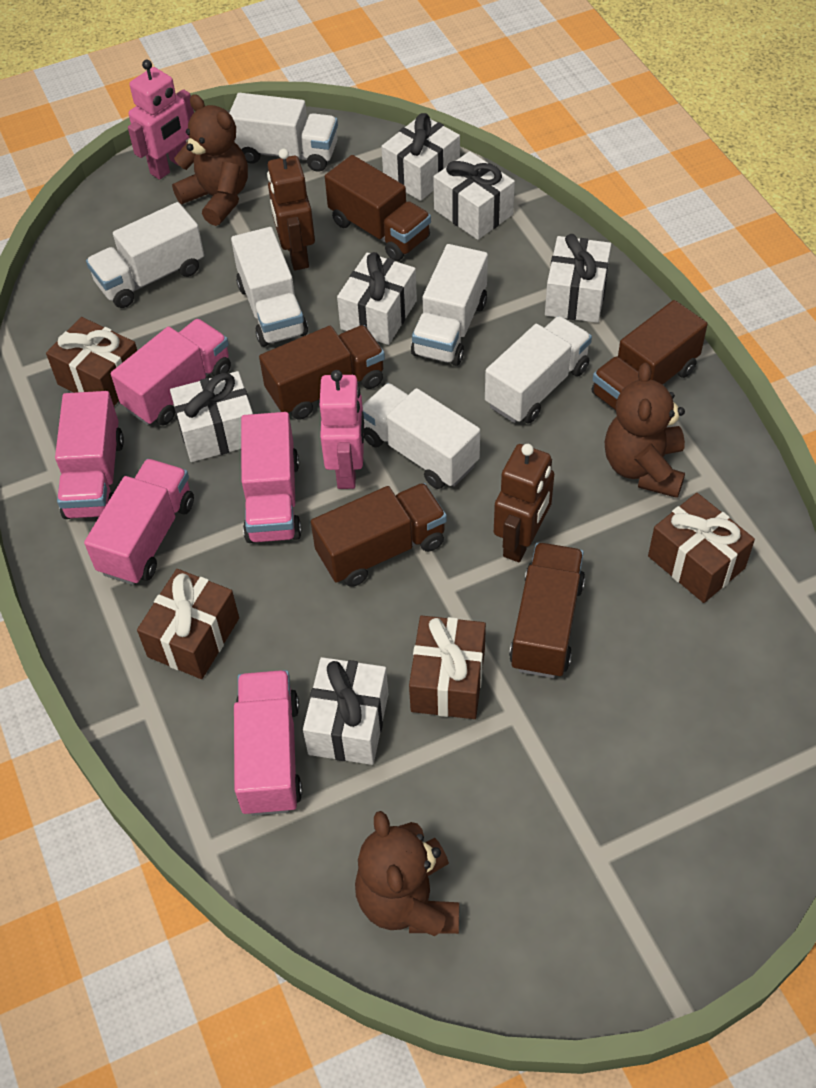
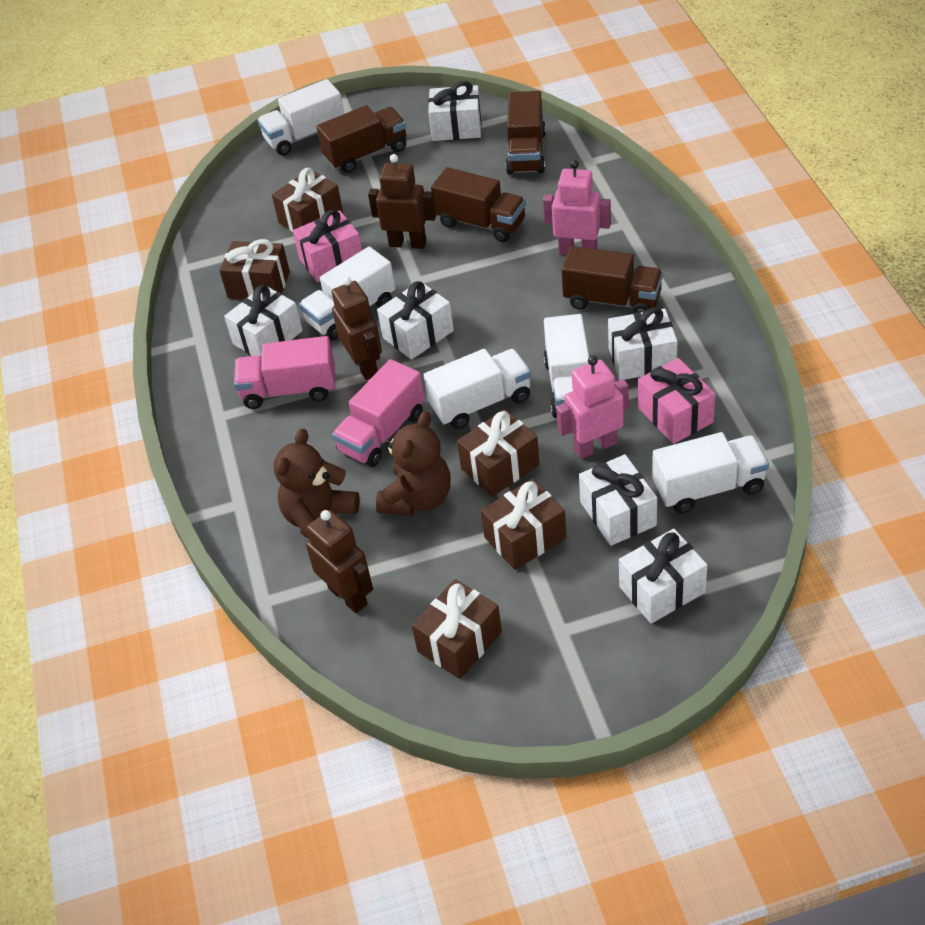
brown gift: [46,317,137,406] [137,569,239,679] [409,616,486,719] [648,493,755,603] = 4 -> [219,239,290,299] [272,168,343,232] [412,579,502,679] [457,409,540,497] [481,478,567,570] = 5
brown robot: [267,149,315,270] [494,444,554,562] = 2 -> [306,510,373,613] [332,276,382,380] [368,154,436,249] = 3
brown teddy bear: [172,94,248,226] [355,811,459,936] [605,363,685,498] = 3 -> [274,429,360,539] [376,411,451,516] = 2
brown truck: [259,325,385,420] [311,483,447,587] [325,155,431,261] [509,543,585,678] [592,300,708,410] = 5 -> [316,105,406,173] [431,167,526,242] [506,91,546,175] [561,246,663,313] = 4
pink gift: none = 0 -> [293,210,362,282] [638,358,715,444] = 2
pink truck: [55,391,124,519] [84,459,194,585] [111,319,231,425] [234,670,302,816] [241,412,302,543] = 5 -> [234,336,335,409] [332,359,425,467] = 2
white truck: [86,202,204,308] [229,93,338,172] [231,227,308,347] [362,383,480,489] [411,244,488,366] [485,316,592,423] = 6 -> [257,79,344,155] [299,247,395,340] [424,349,531,429] [543,314,589,418] [652,432,769,513] = 5

